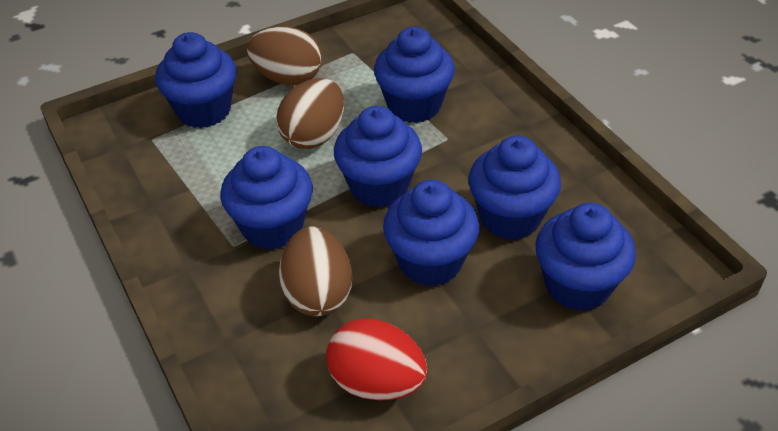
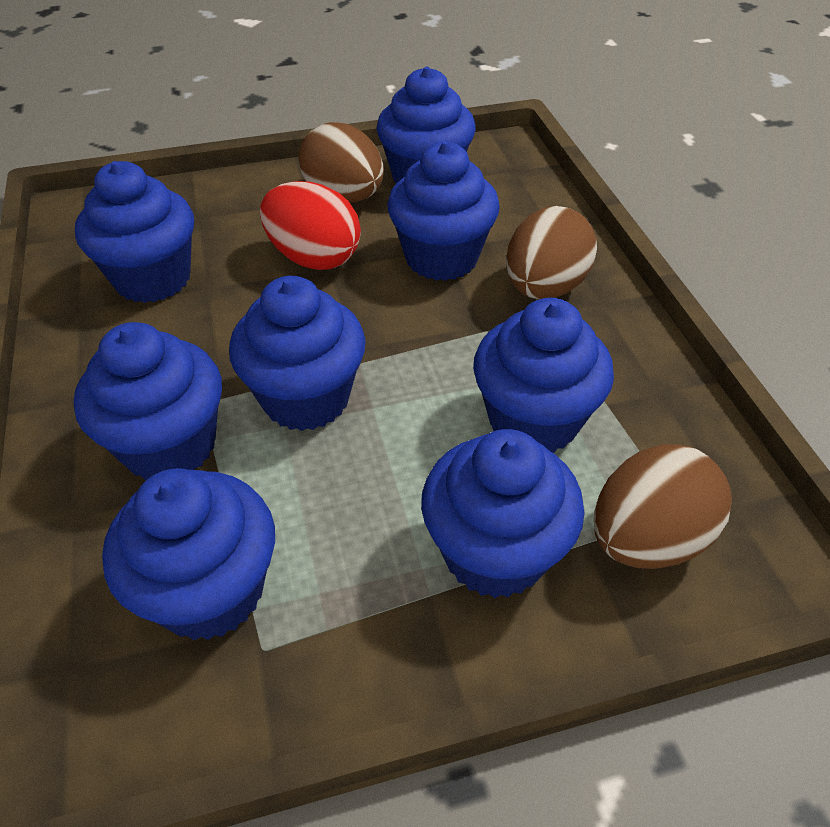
blue cupcake: [155,32,237,128] [220,146,313,250] [334,106,422,208] [374,27,455,123] [383,180,479,286] [468,136,561,240] [536,203,636,311] = 7 -> [74,322,222,480] [75,161,194,303] [102,468,275,640] [229,276,366,431] [377,67,476,183] [387,141,500,281] [421,429,584,598] [473,298,614,453] = 8

